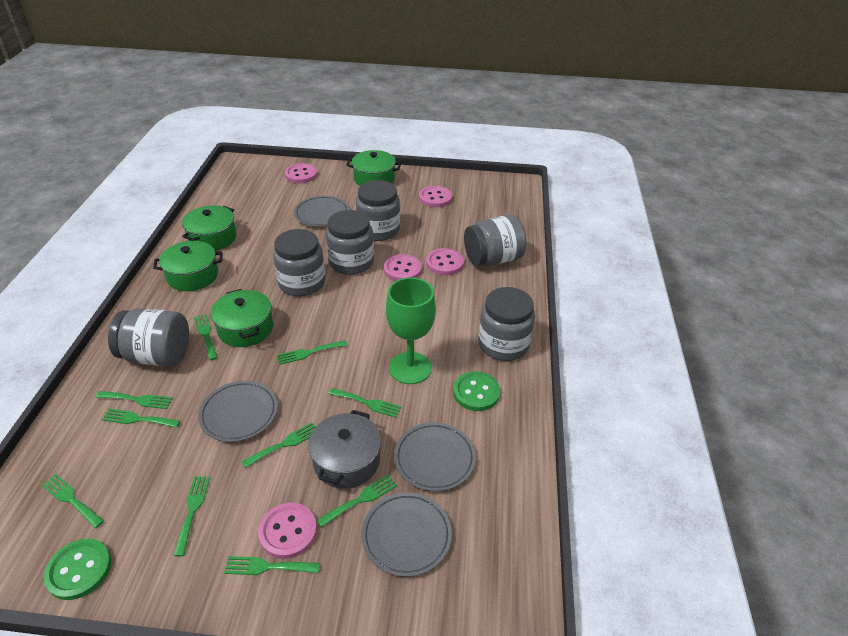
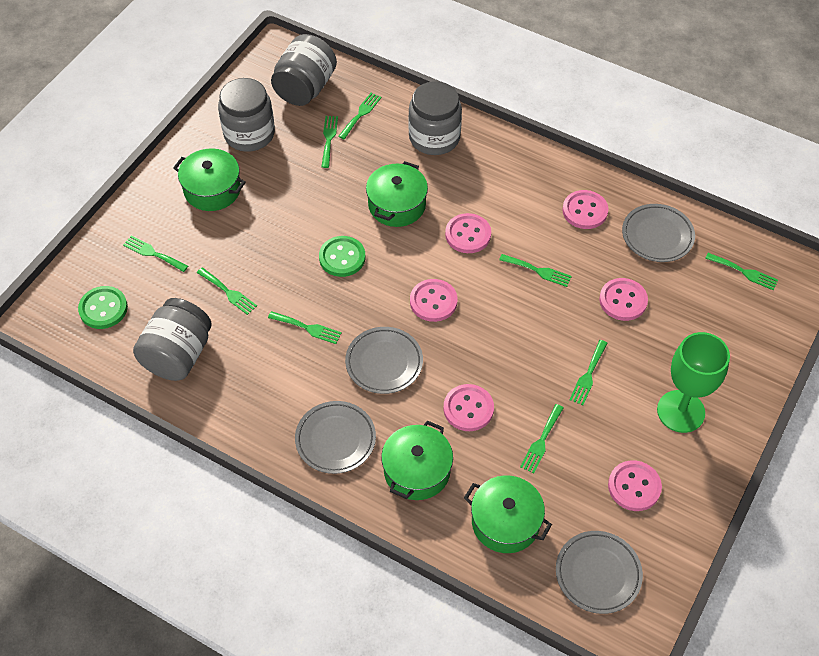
green fork: [42,474,104,528] [96,391,173,409] [102,408,180,428] [173,476,210,556] [194,314,218,360] [224,556,320,575] [241,423,315,468] [277,340,348,365] [317,475,397,528] [329,388,402,418] = 10 -> [123,236,188,272] [197,267,257,315] [268,311,342,344] [321,116,338,168] [338,93,381,139] [499,254,572,287] [520,404,563,473] [570,340,607,405] [705,253,778,290] = 9
grey jar: [108,308,189,366] [273,229,325,297] [326,210,374,275] [356,180,400,241] [464,215,527,266] [478,287,535,361] = 6 -> [133,298,212,381] [218,78,275,152] [271,34,337,106] [408,81,462,155] = 4
grey pot: [308,410,381,489] = 1 -> none = 0
pink button: [258,503,317,559] [285,163,317,183] [384,254,422,281] [419,186,452,207] [426,248,464,275] = 5 -> [410,279,457,322] [443,384,494,431] [445,213,491,253] [562,190,608,229] [599,278,648,321] [608,460,662,511] = 6

